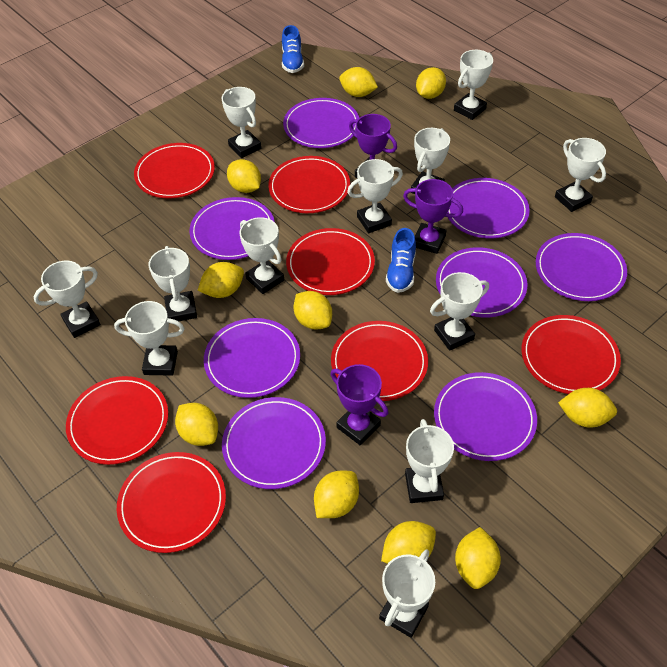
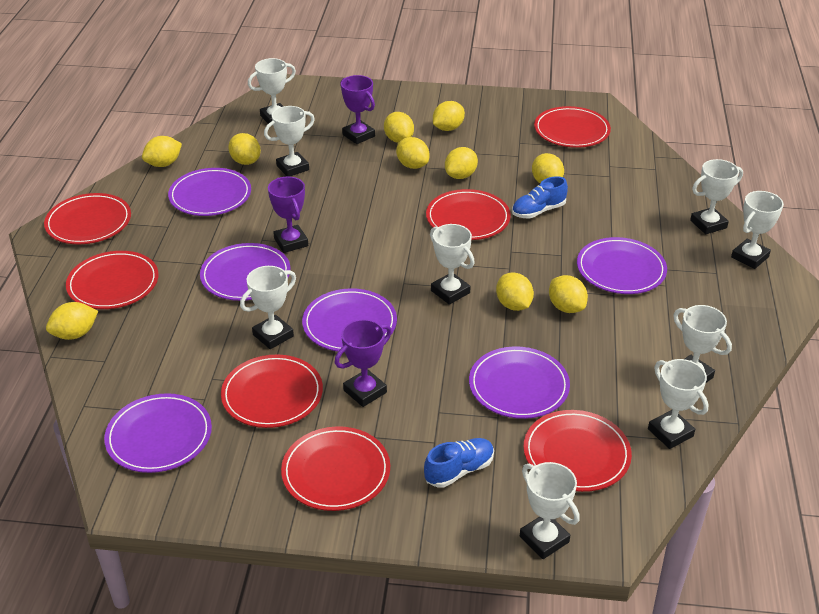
purple plate: [190,197,275,260] [204,318,300,398] [222,397,326,489] [283,98,359,148] [434,372,537,461] [436,247,527,318] [447,178,530,238] [536,233,627,301] = 8 -> [104,393,212,473] [168,168,251,216] [200,243,291,301] [302,288,397,352] [469,346,570,419] [577,237,667,294] = 6
white trophy: [34,261,101,338] [114,301,185,376] [149,246,197,321] [222,87,262,158] [239,217,284,294] [347,159,403,233] [379,550,435,638] [405,419,454,503] [411,128,450,194] [430,272,489,351] [454,50,493,120] [555,138,606,212] = 12 -> [240,266,296,349] [248,58,296,124] [264,106,315,177] [430,224,475,305] [520,462,580,559] [648,359,709,449] [673,305,732,383] [690,159,743,234] [731,191,784,269] = 9

